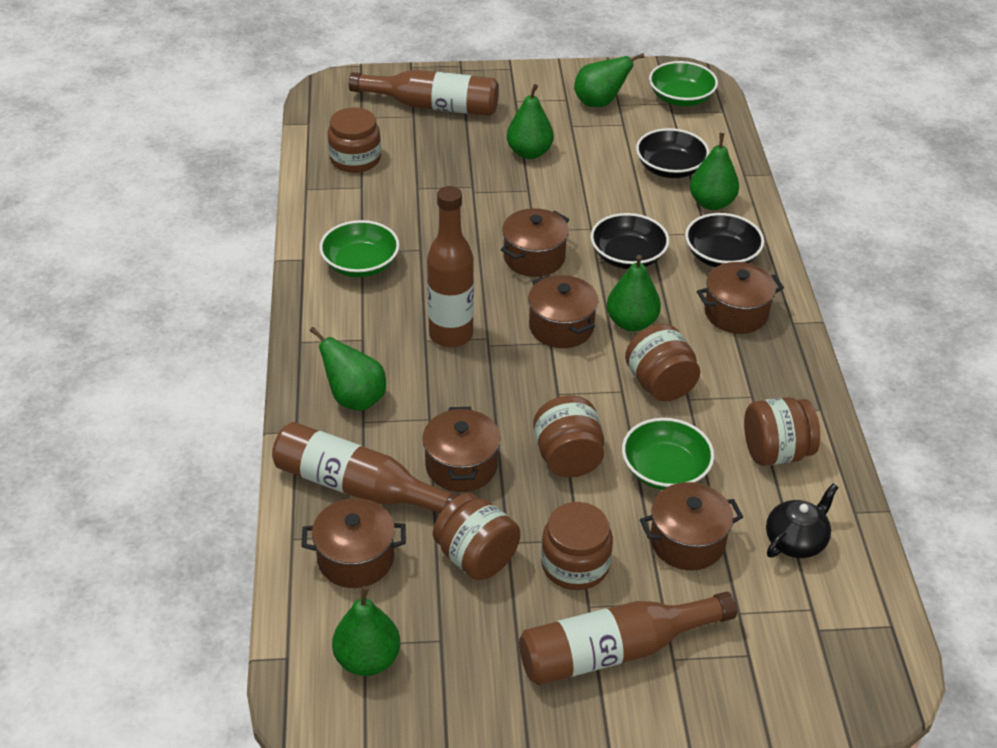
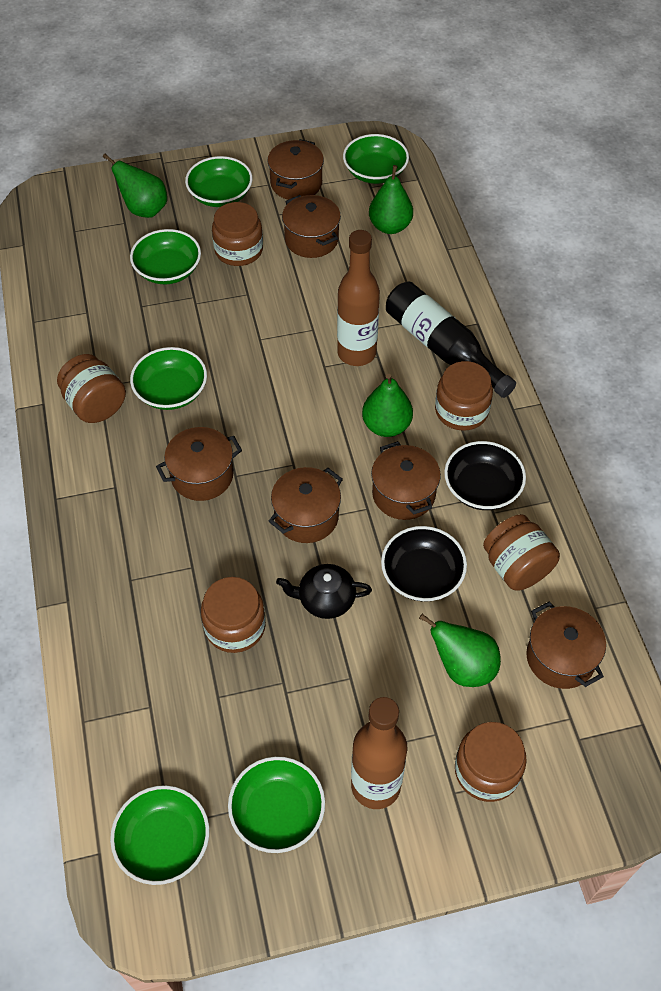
black bottle: none = 0 -> [386,282,516,398] = 1
black bowl: [590,213,669,269] [636,128,709,178] [685,213,764,267] = 3 -> [381,526,467,602] [444,441,526,510] = 2
brown bottle: [272,422,460,513] [349,70,499,116] [427,186,474,348] [519,592,737,685] = 4 -> [337,230,380,366] [351,697,407,809] = 2
green bowl: [319,220,399,277] [622,418,714,490] [649,61,718,106] = 3 -> [110,785,209,885] [130,229,201,284] [130,347,207,410] [185,156,252,207] [228,756,325,853] [343,134,409,184] = 6
green pear: [310,327,386,411] [332,586,400,676] [507,84,554,159] [574,53,644,107] [607,255,661,331] [690,133,739,210] = 6 -> [103,154,167,218] [362,374,413,437] [369,165,413,234] [419,614,501,687] = 4

